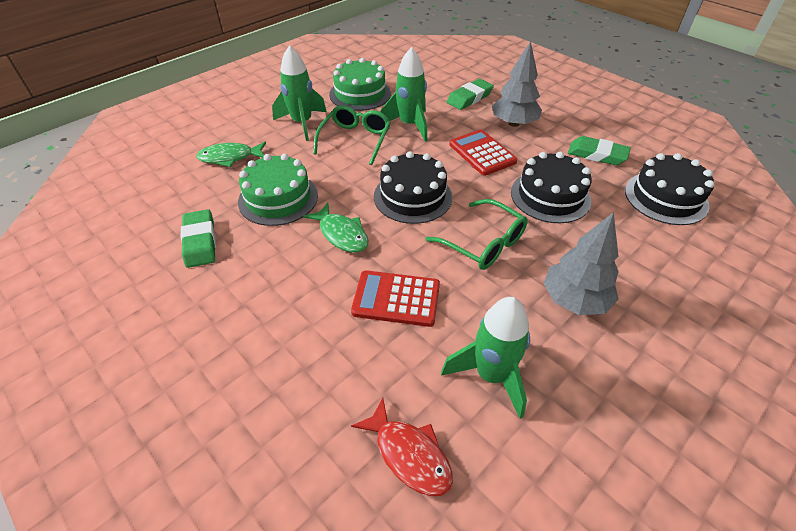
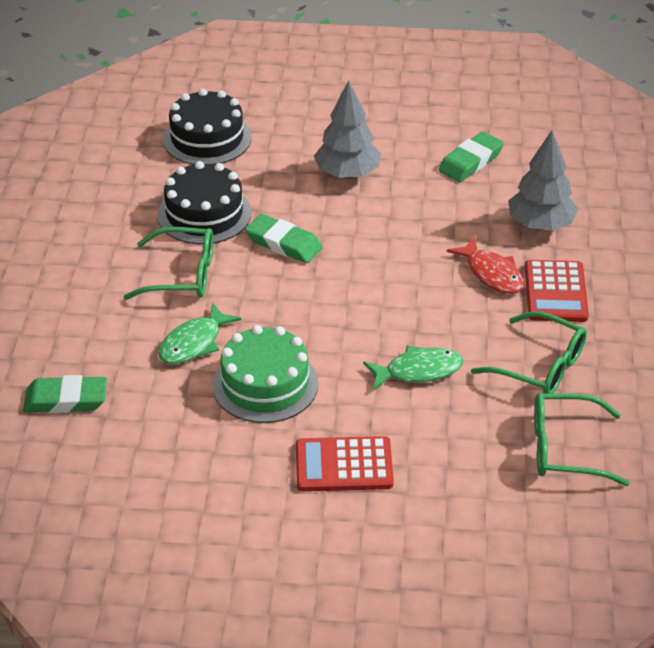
black cake: [374,151,452,224] [511,152,592,223] [625,153,714,225] = 3 -> [157,161,251,244] [163,89,252,165] = 2
green cake: [238,154,318,226] [329,58,391,111] = 2 -> [212,325,318,423] = 1
green glasses: [313,105,391,165] [426,199,528,270] = 2 -> [123,227,213,300] [471,311,587,394] [534,393,629,486] = 3
green rocket: [272,45,327,141] [381,47,427,141] [441,297,530,419] = 3 -> none = 0

